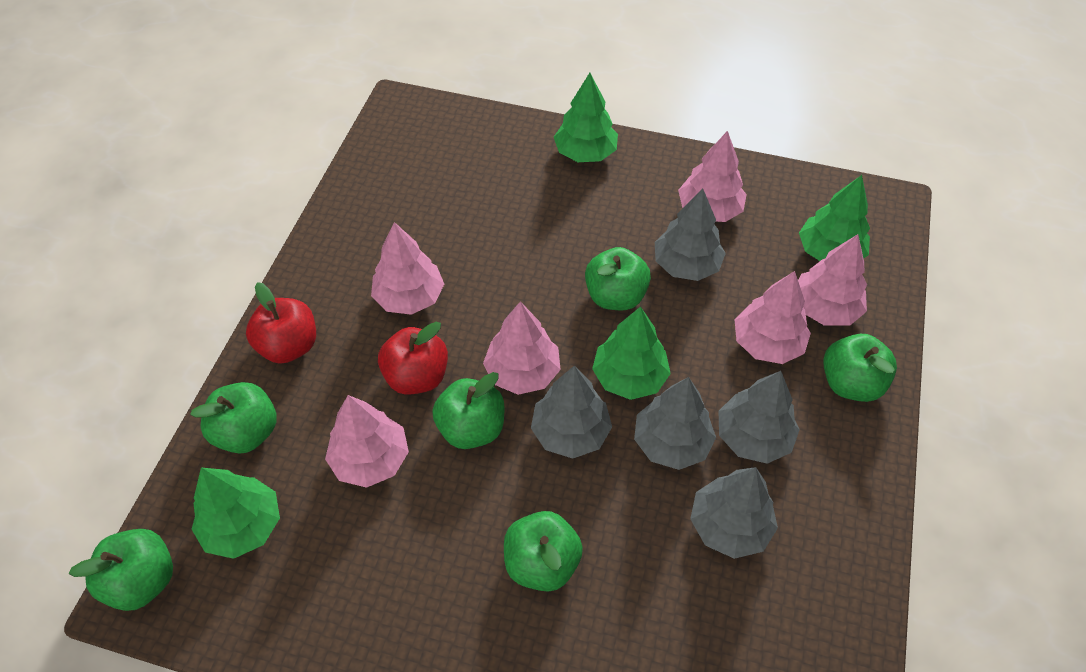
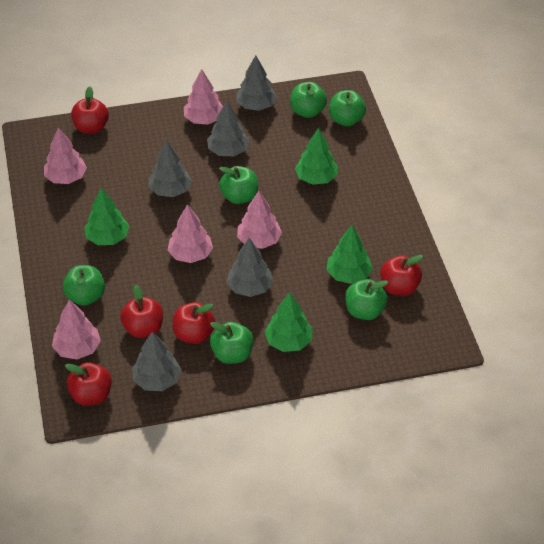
pink tree: [325,395,409,488] [371,222,444,315] [483,301,561,395] [678,131,747,222] [735,271,811,364] [798,234,867,326] = 6 -> [44,127,87,184] [52,299,101,359] [168,204,213,263] [184,69,223,125] [237,191,282,249] = 5
red apple: [246,282,316,364] [378,322,448,395] = 2 -> [65,362,112,406] [71,86,109,134] [120,285,163,338] [173,302,215,344] [380,255,423,296] = 5

